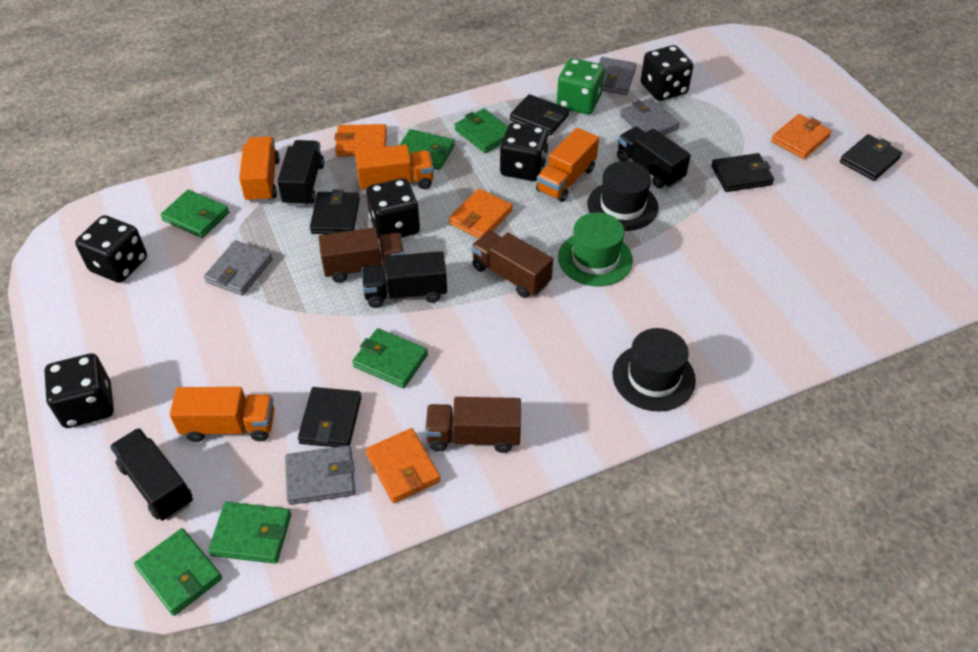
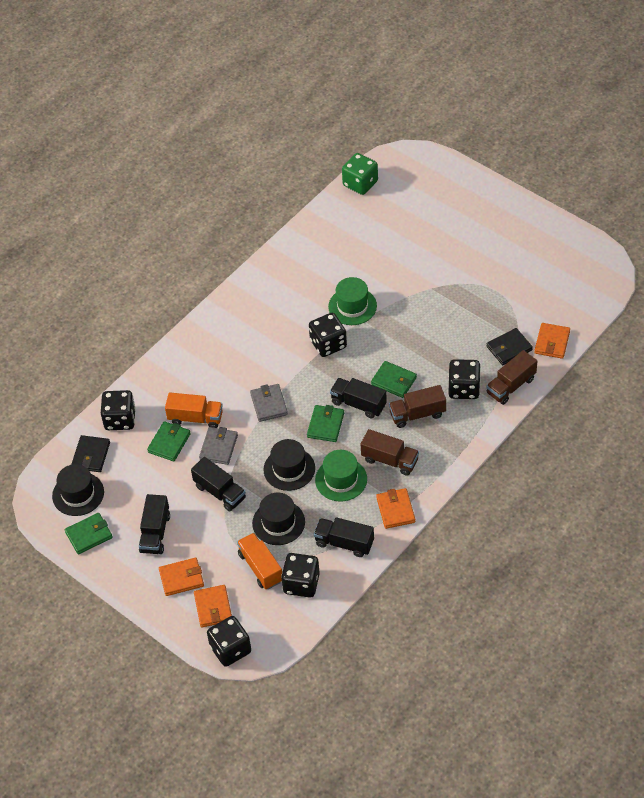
black hat: [587,161,658,231] [613,328,696,411] = 2 -> [52,464,104,516] [252,493,305,545] [263,439,315,491] = 3
black wallet: [298,387,361,447] [310,189,360,234] [510,94,569,136] [711,153,774,192] [840,134,902,181] = 5 -> [71,435,110,472] [487,328,533,365] = 2
green hat: [558,212,633,286] = 1 -> [315,450,367,502] [328,277,377,325] = 2
green wallet: [134,528,222,616] [160,190,229,238] [208,502,291,564] [352,328,428,388] [400,129,455,170] [455,109,508,153] = 6 -> [65,513,113,555] [147,421,191,461] [307,405,344,442] [371,361,417,398] = 4
grey wallet: [204,240,273,295] [285,445,355,505] [599,57,637,95] [620,98,680,135] = 4 -> [199,427,238,465] [250,384,288,422] = 2
orange truck: [170,387,274,442] [239,136,280,203] [355,144,434,190] [536,128,599,202] = 4 -> [165,393,223,428] [237,533,282,590] = 2

